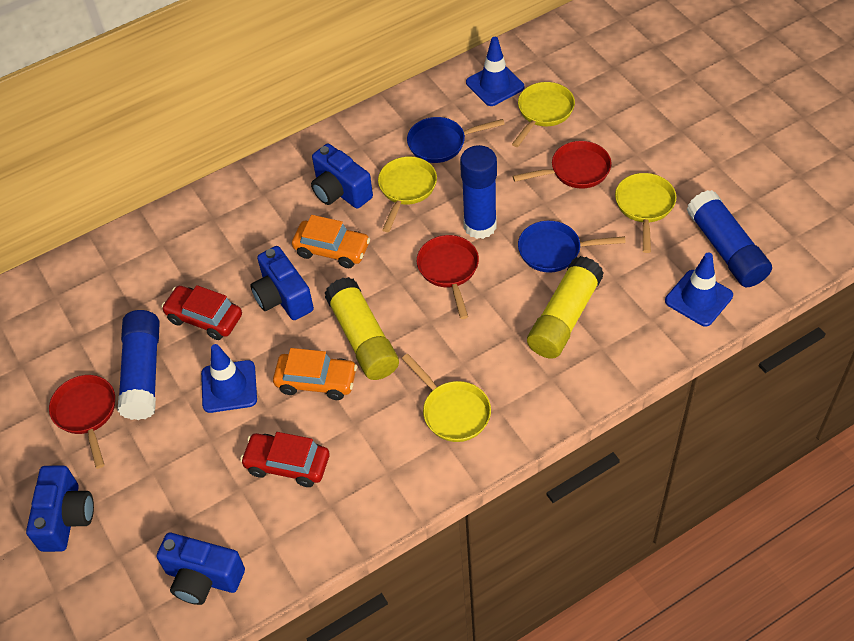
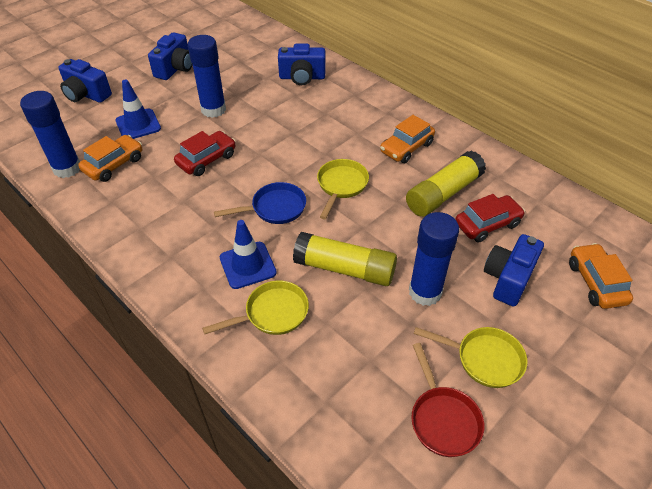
blue pan: [407,117,505,163] [518,221,626,273] = 2 -> [214,182,306,224] = 1
blue traffic cone: [201,344,257,413] [466,37,524,106] [665,253,733,327] = 3 -> [115,79,161,139] [220,220,277,289] = 2
orange car: [273,348,357,400] [292,215,370,268] = 2 -> [78,135,142,182] [380,115,435,163] [569,243,633,309] = 3
red pan: [49,375,115,469] [417,235,479,319] [513,141,611,189] = 3 -> [411,343,484,457] = 1
yellow pan: [378,156,437,232] [402,354,491,442] [512,82,575,147] [615,173,676,253] = 4 -> [202,280,309,335] [317,159,369,219] [414,327,527,388] = 3

